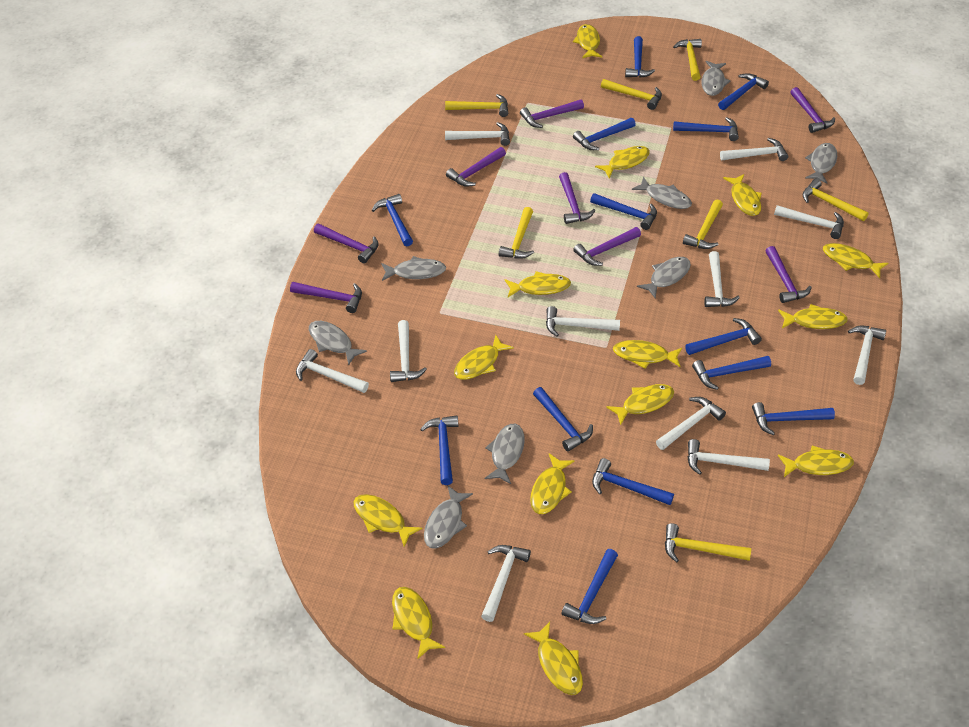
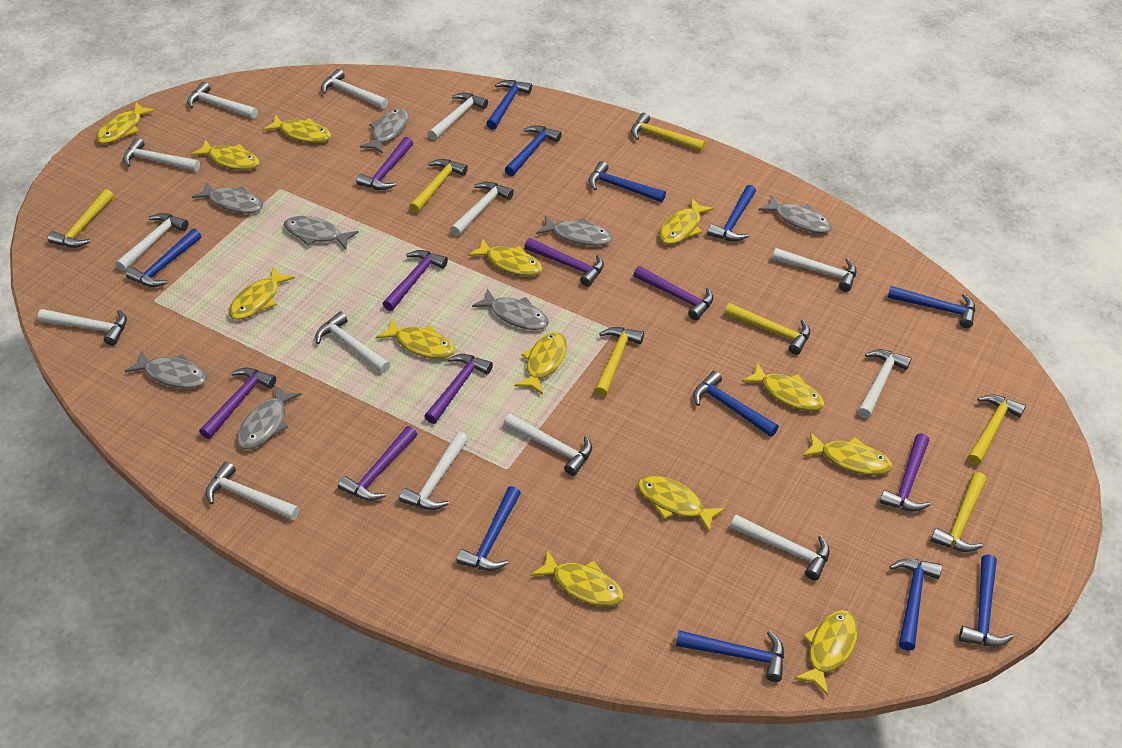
blue hammer: [372,194,413,246] [420,415,458,485] [533,387,593,452] [561,549,618,624] [573,118,636,150] [590,193,657,230] [592,458,674,505] [625,36,655,78] [673,117,739,141] [685,318,762,355] [692,356,771,390] [718,73,769,110] [752,402,835,435] = 13 -> [126,229,201,287] [457,486,521,571] [486,80,532,130] [505,125,562,176] [588,161,666,202] [676,630,784,682] [693,371,779,437] [707,185,756,241] [887,286,975,328] [889,558,942,651] [959,554,1014,647] = 11
white hammer: [296,349,369,393] [390,320,427,382] [445,122,510,146] [481,545,531,622] [546,306,620,337] [656,397,726,450] [687,439,770,475] [704,251,740,307] [720,138,788,161] [774,205,844,239] [848,326,886,385] = 11 -> [38,309,127,346] [116,213,189,271] [123,138,200,171] [187,82,258,119] [206,462,299,520] [315,312,390,373] [321,69,388,109] [399,432,468,510] [428,93,488,140] [450,182,514,236] [503,414,592,476] [730,515,830,580] [772,248,857,292] [858,349,911,418] = 14
yellow fish: [354,494,423,547] [392,587,445,659] [454,335,514,380] [505,271,571,297] [524,622,583,695] [530,453,575,514] [573,24,602,58] [595,146,650,178] [606,384,674,425] [613,340,682,369] [723,174,762,216] [778,304,848,329] [778,445,854,477] [823,243,888,278] = 14 -> [96,102,156,144] [191,139,260,170] [229,267,295,320] [263,115,331,143] [376,319,455,359] [468,238,543,276] [514,332,567,395] [531,550,624,606] [638,475,725,532] [659,198,714,244] [742,363,824,411] [794,610,858,695] [802,432,893,475] = 13

